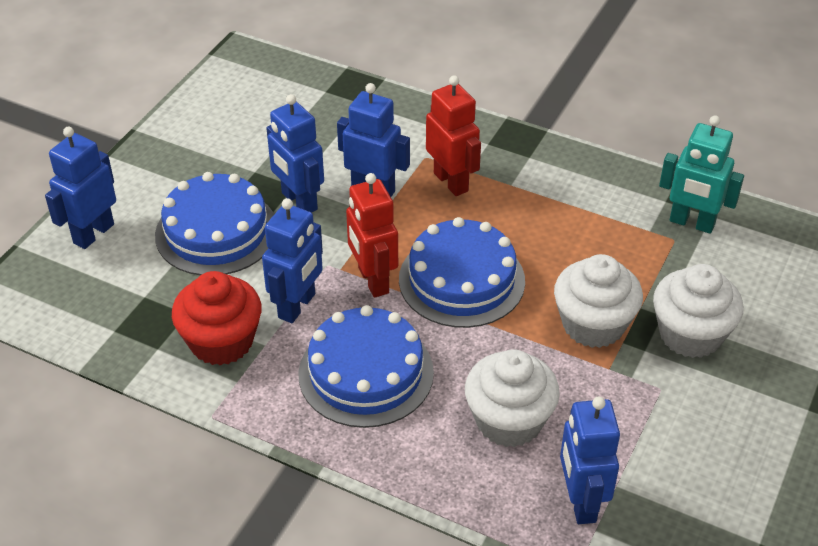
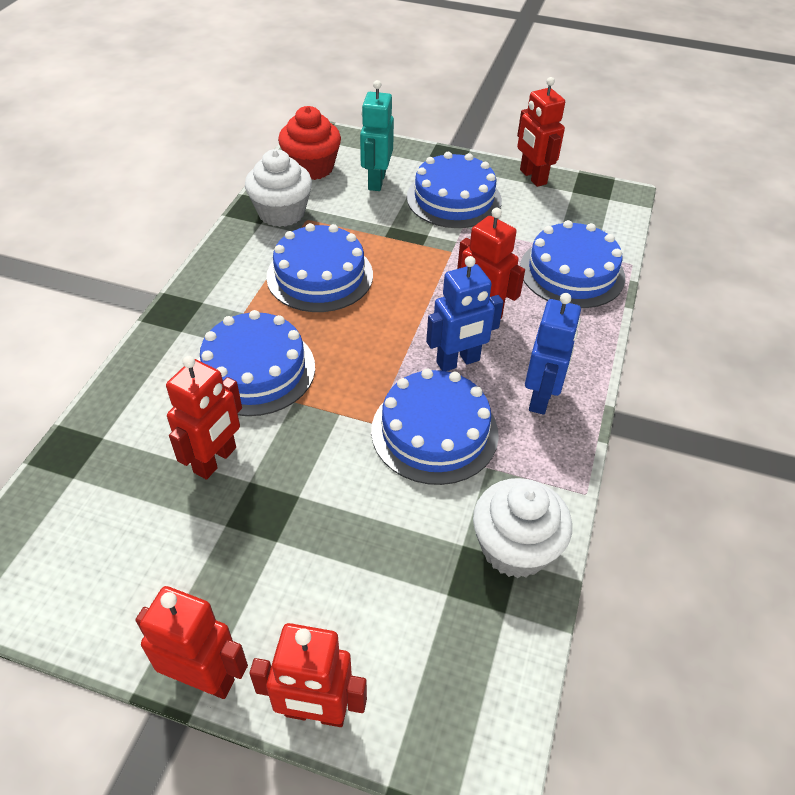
blue cake: [155,172,274,275] [298,305,434,428] [399,217,525,328] = 3 -> [198,310,315,416] [266,223,373,312] [371,369,499,485] [407,152,502,228] [520,220,625,308] = 5
blue robot: [45,127,116,249] [262,198,323,323] [266,94,324,213] [337,83,410,197] [560,397,620,524] = 5 -> [426,256,503,371] [525,293,581,415] = 2
red robot: [346,173,398,298] [426,75,481,196] = 2 -> [135,586,248,699] [166,356,242,480] [249,623,367,727] [457,208,525,319] [517,77,565,187] = 5
white cupcake: [465,349,560,447] [554,254,643,348] [653,264,743,358] = 3 -> [245,149,312,227] [473,478,572,578] = 2

